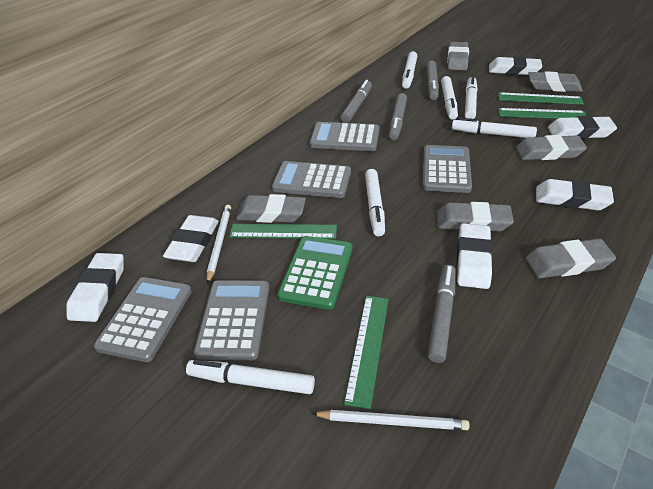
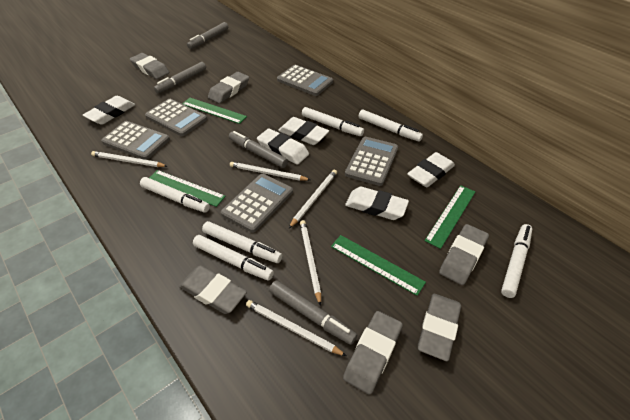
green calculator: [277,236,353,310] = 1 -> none = 0
white eraser: [67,253,124,322] [163,215,219,262] [457,223,493,289] [489,57,542,75] [536,179,614,210] [548,116,617,139] = 6 -> [83,96,135,125] [257,128,309,165] [278,117,329,145] [345,187,409,220] [407,152,455,187] = 5
white pencil: [207,205,231,284] [311,410,470,430] = 2 -> [91,151,167,167] [230,162,310,181] [246,300,346,356] [289,170,337,228] [300,220,321,306] = 5

